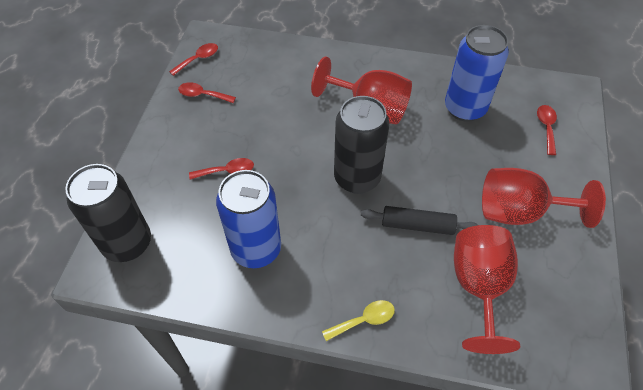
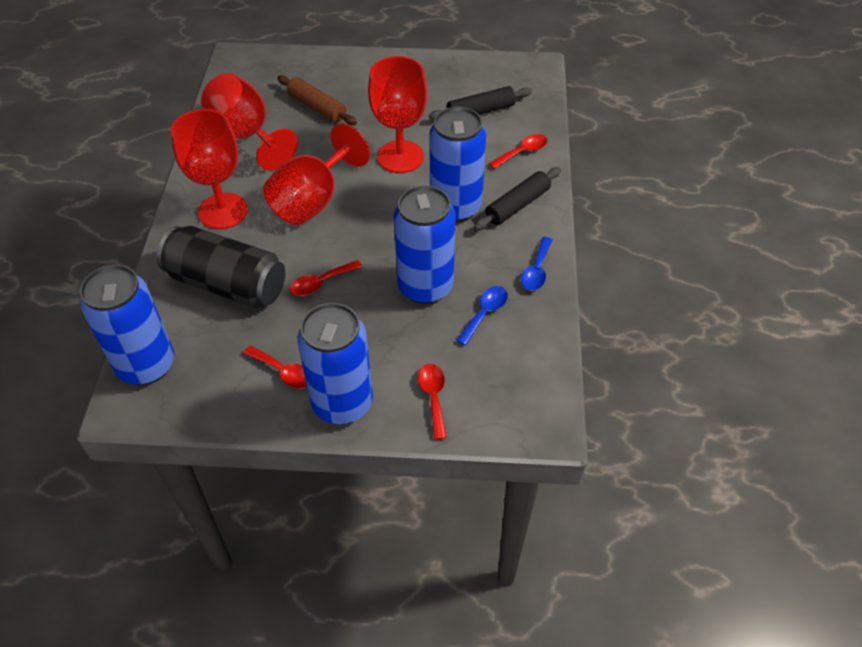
black can: [65,164,151,262] [334,96,389,194] = 2 -> [157,226,285,308] = 1
black rolling pin: [361,206,478,235] = 1 -> [429,86,532,120] [474,167,561,230] = 2
blue can: [216,170,281,268] [445,25,509,122] = 2 -> [80,264,174,385] [297,303,373,424] [394,185,456,304] [429,107,486,222] = 4
blue spoon: none = 0 -> [456,286,508,345] [521,237,552,291] = 2
brown rolling pin: none = 0 -> [277,75,357,125] = 1
red goblet: [311,57,412,124] [454,225,520,354] [482,168,606,228] = 3 -> [170,109,248,229] [201,73,298,171] [263,124,370,225] [368,56,428,173] = 4
yellow spoon: [322,300,395,341] = 1 -> none = 0

